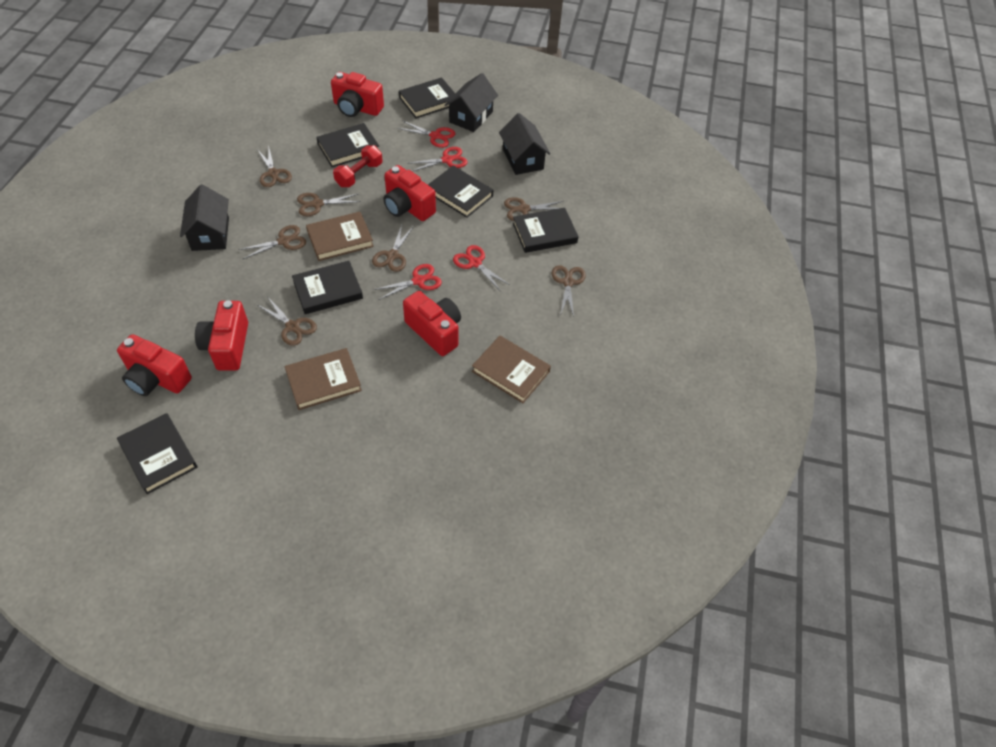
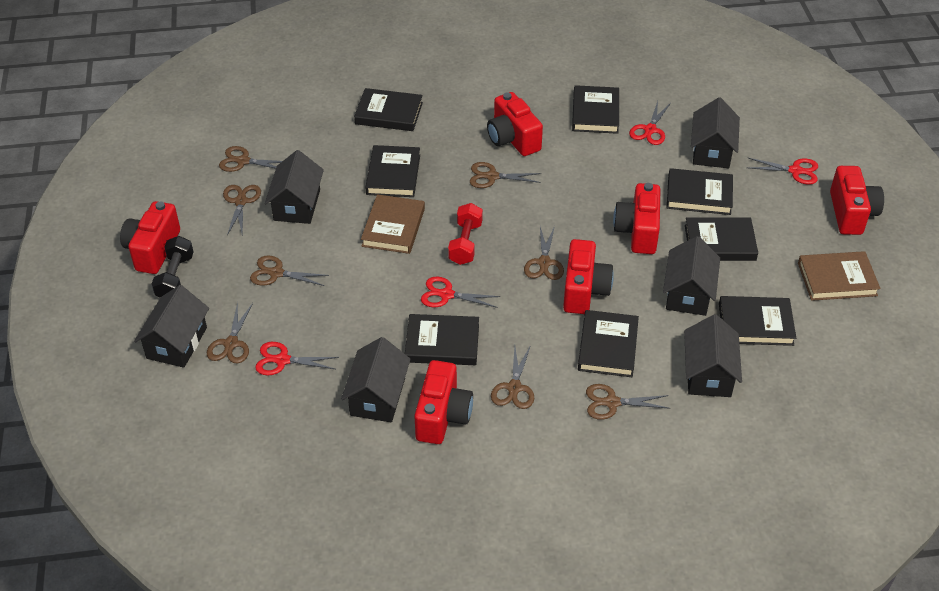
black book: [117,413,197,494] [292,261,363,314] [316,123,379,167] [399,77,455,118] [428,166,493,218] [513,208,579,253] = 6 -> [354,88,423,131] [365,145,420,197] [405,314,479,365] [572,85,619,134] [578,310,639,377] [667,168,733,215] [685,217,758,261] [719,296,796,346] = 8
black dumbbell: none = 0 -> [152,236,193,298] = 1
black house: [180,184,229,251] [444,73,498,132] [499,113,550,175] = 3 -> [134,285,209,368] [265,150,324,224] [341,337,411,422] [663,236,720,316] [684,314,742,397] [691,97,740,168] = 6
brown book: [285,348,362,410] [306,212,374,261] [472,336,551,403] = 3 -> [361,194,425,254] [798,251,880,301] = 2
brown scissors: [238,225,306,259] [257,149,292,187] [258,296,317,346] [297,193,361,216] [372,225,414,272] [504,197,563,221] [552,265,586,317] = 7 -> [207,302,253,364] [219,146,282,172] [223,185,261,235] [250,255,329,286] [470,162,541,188] [491,345,534,409] [524,226,564,280] [586,384,670,420] = 8
red camera: [117,334,192,396] [195,301,248,371] [331,72,384,117] [384,165,436,221] [403,291,461,356] = 5 -> [120,201,180,274] [414,360,473,444] [487,92,543,156] [563,239,614,314] [613,183,660,254] [830,166,884,235] = 6

